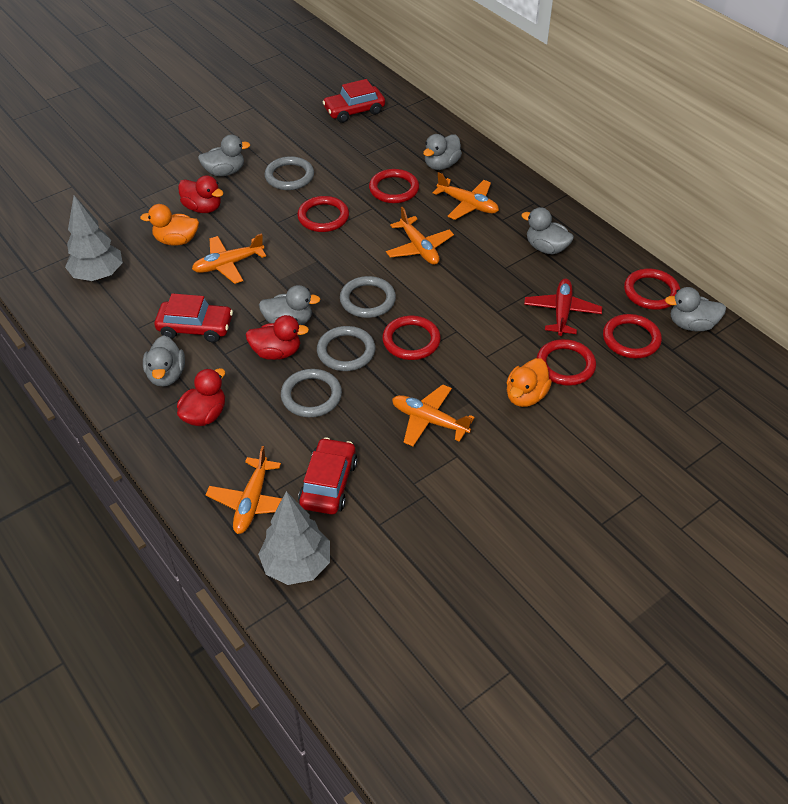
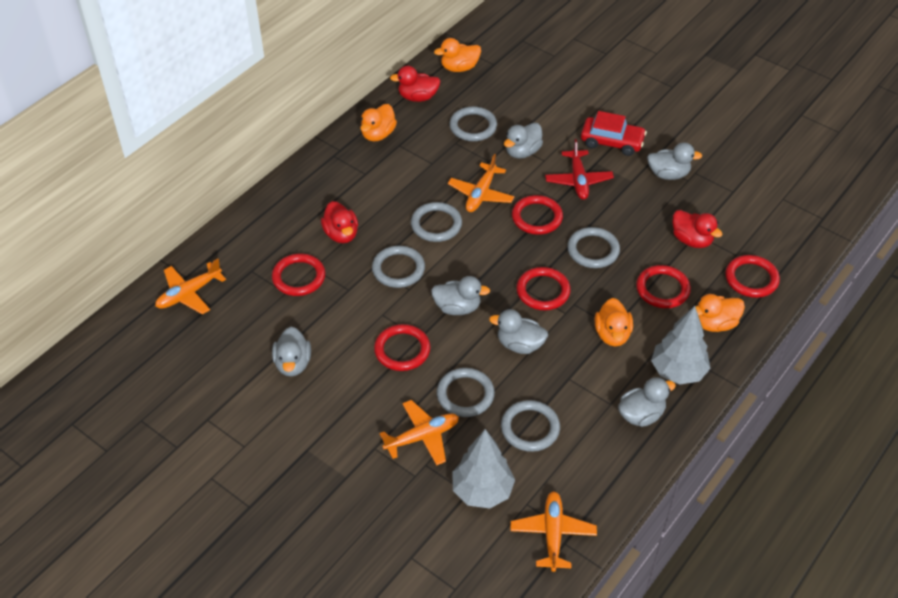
grey ring: [264,156,314,190] [281,369,342,417] [317,326,375,371] [340,276,396,318] = 4 -> [372,246,425,288] [411,202,462,242] [437,368,495,417] [449,106,497,141] [501,400,560,452] [567,227,620,268] = 6
orange duck: [140,204,199,246] [507,358,552,407] = 2 -> [360,104,397,141] [434,38,481,72] [595,298,633,346] [695,294,745,332] = 4
orange plane: [192,233,266,284] [206,446,282,534] [386,207,454,265] [392,384,475,446] [432,172,499,220] = 5 -> [155,258,226,315] [379,400,459,465] [448,154,515,212] [510,491,597,572] = 4
red car: [154,293,233,343] [298,437,358,514] [323,79,385,123] = 3 -> [581,111,647,156] = 1

